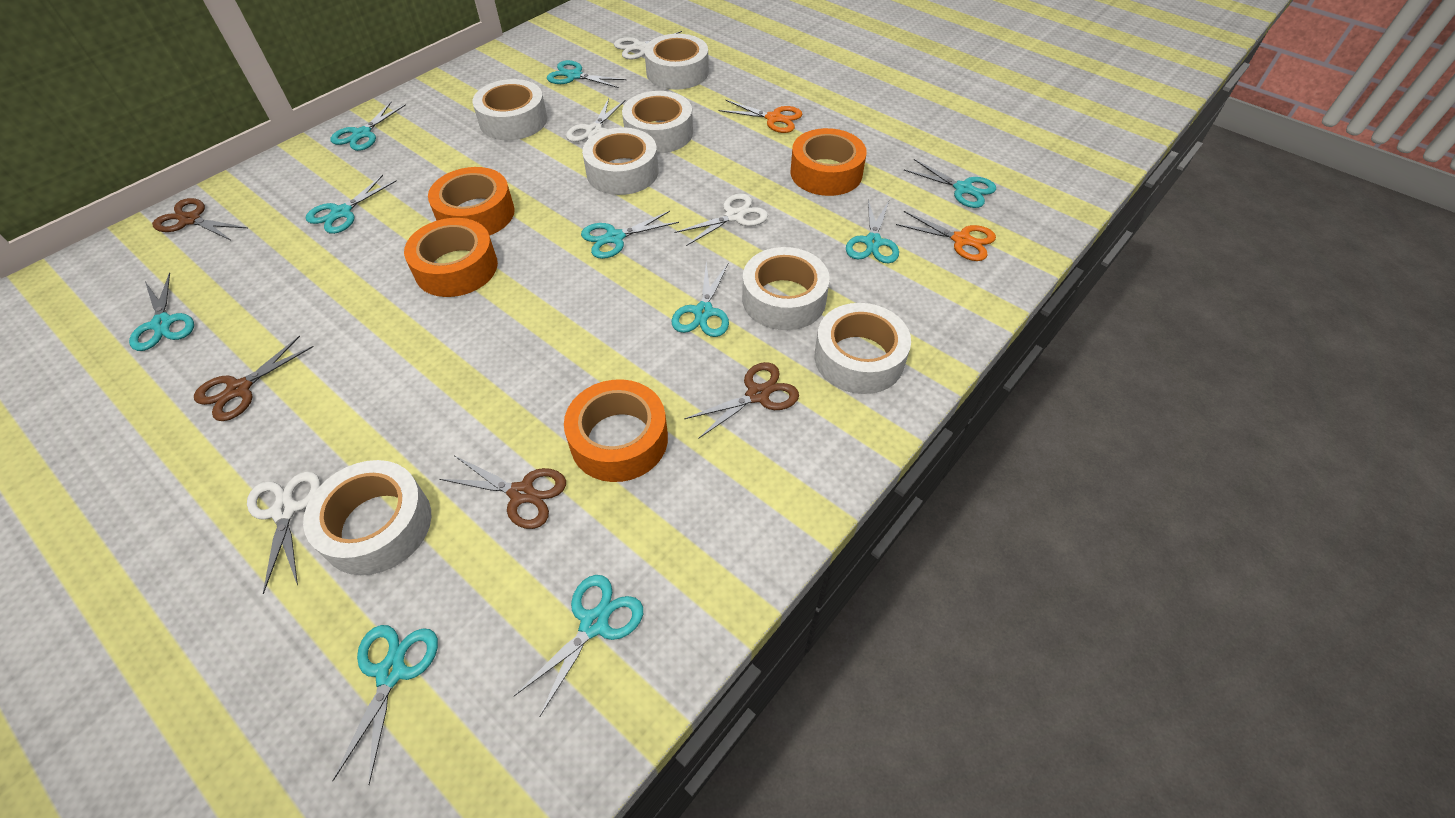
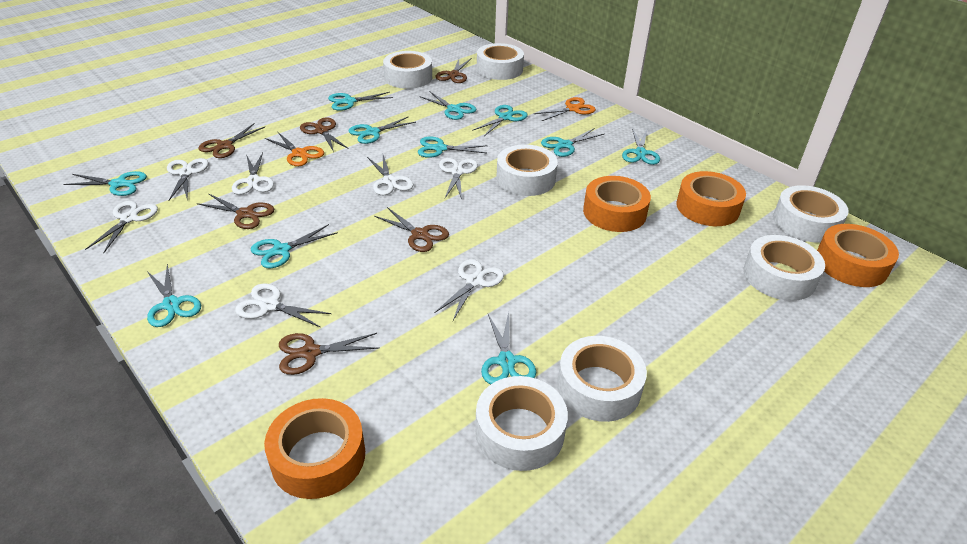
brown scissors: [152,198,248,240] [194,336,314,421] [439,456,566,529] [684,362,799,439] = 4 -> [196,193,274,229] [198,123,265,158] [279,333,380,375] [300,117,349,152] [374,207,449,252] [436,58,472,83] = 6
turquoise scissors: [129,273,194,351] [306,175,397,234] [330,102,406,151] [332,625,438,785] [514,575,643,717] [547,60,626,88] [581,211,679,259] [671,263,729,337] [846,200,899,263] [904,159,996,208] = 10 -> [63,171,147,196] [147,264,201,327] [251,224,338,268] [328,92,393,111] [349,117,416,144] [418,137,487,158] [419,91,477,120] [472,105,528,136] [481,312,536,384] [541,128,604,157] [622,128,660,165] = 11
white scissors: [247,471,320,594] [566,98,626,142] [614,31,682,60] [675,194,768,246] = 4 -> [85,201,158,254] [167,158,209,201] [232,152,274,195] [235,284,331,328] [367,155,413,195] [434,259,504,320] [439,158,478,199] = 7

